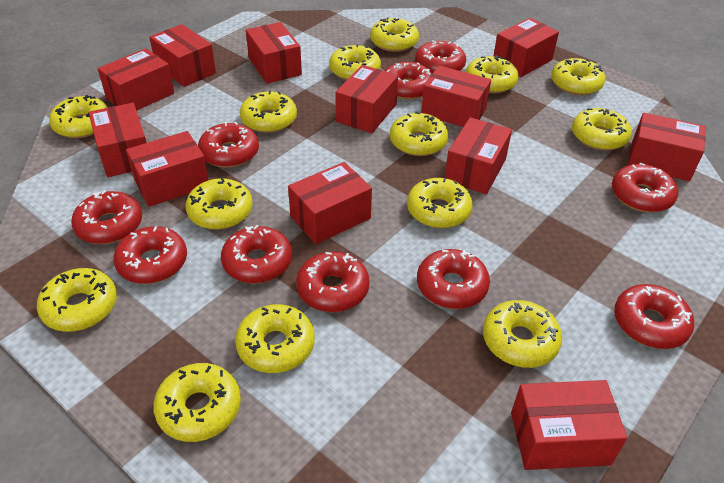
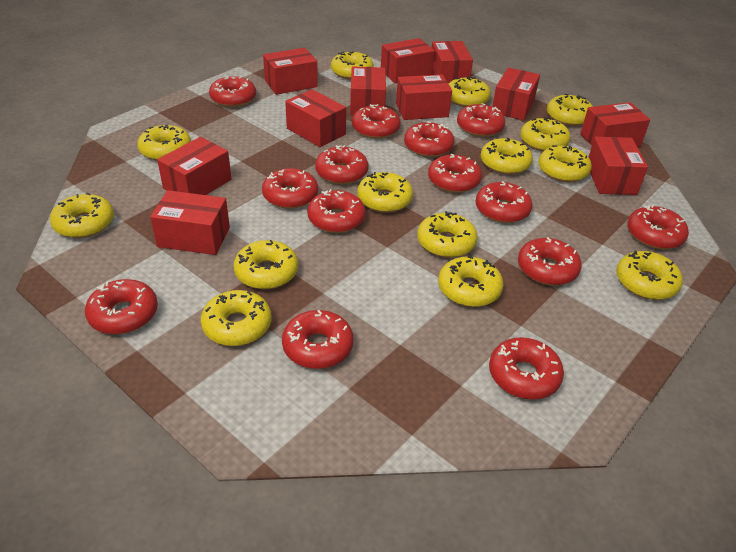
red box: [89,103,147,177] [98,49,174,111] [126,131,208,207] [149,24,216,87] [246,22,302,84] [288,162,372,244] [335,65,398,133] [421,66,491,127] [445,117,512,194] [494,18,559,77] [511,380,627,470] [628,112,706,181] = 12 -> [150,190,230,255] [157,137,231,195] [263,48,318,95] [285,89,346,147] [350,66,386,115] [381,38,435,83] [396,74,452,120] [432,41,473,83] [492,67,540,120] [581,102,650,147] [589,137,648,195] = 11
red donut: [71,190,142,244] [113,226,187,284] [198,122,259,168] [221,225,292,283] [296,252,370,312] [385,62,432,100] [415,40,466,73] [417,249,490,309] [612,163,678,212] [614,284,694,349] = 10 -> [85,279,158,335] [209,76,256,107] [262,168,318,209] [282,310,354,369] [307,189,366,233] [315,145,368,184] [352,104,401,139] [404,121,454,157] [428,154,482,193] [457,103,505,137] [475,181,533,223] [489,337,564,400] [518,237,582,286] [627,205,689,250] = 14

